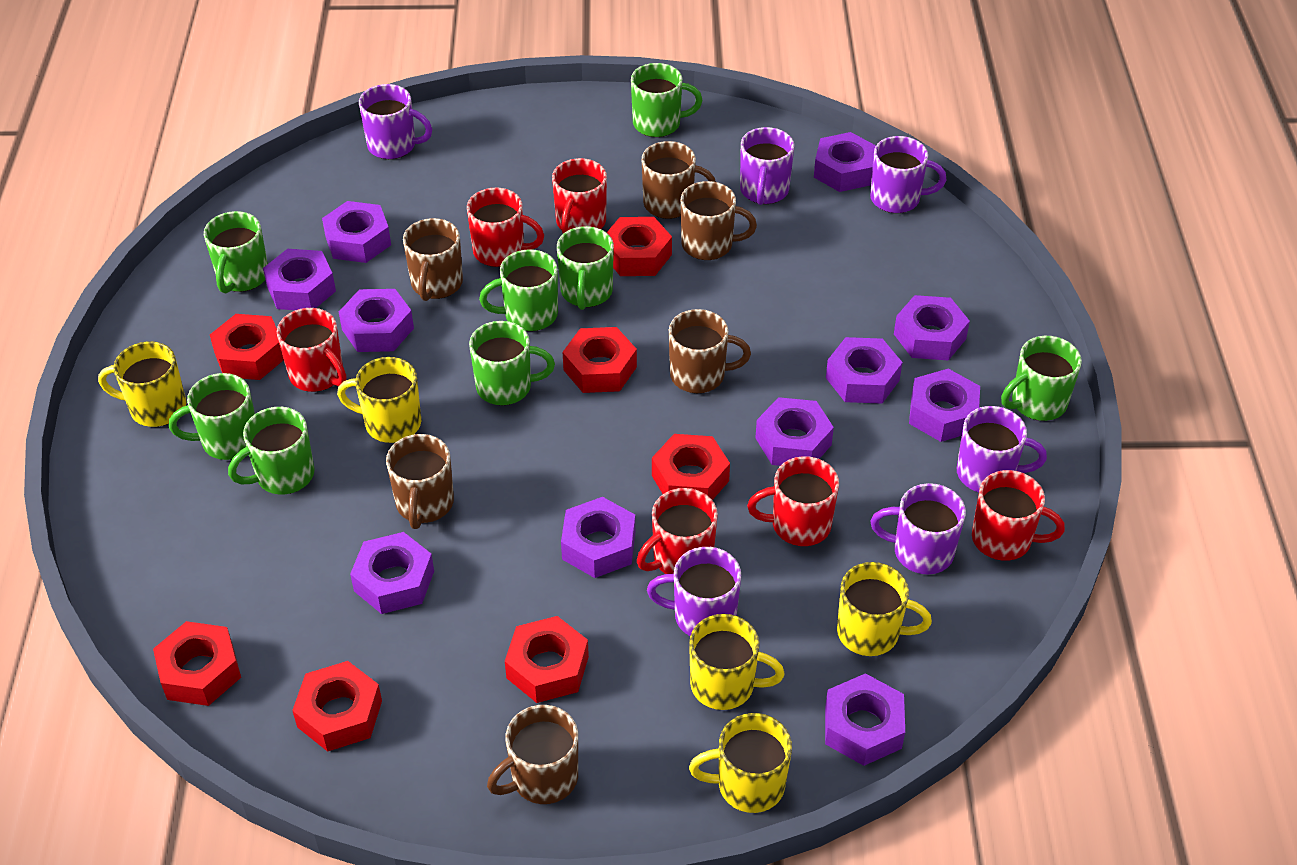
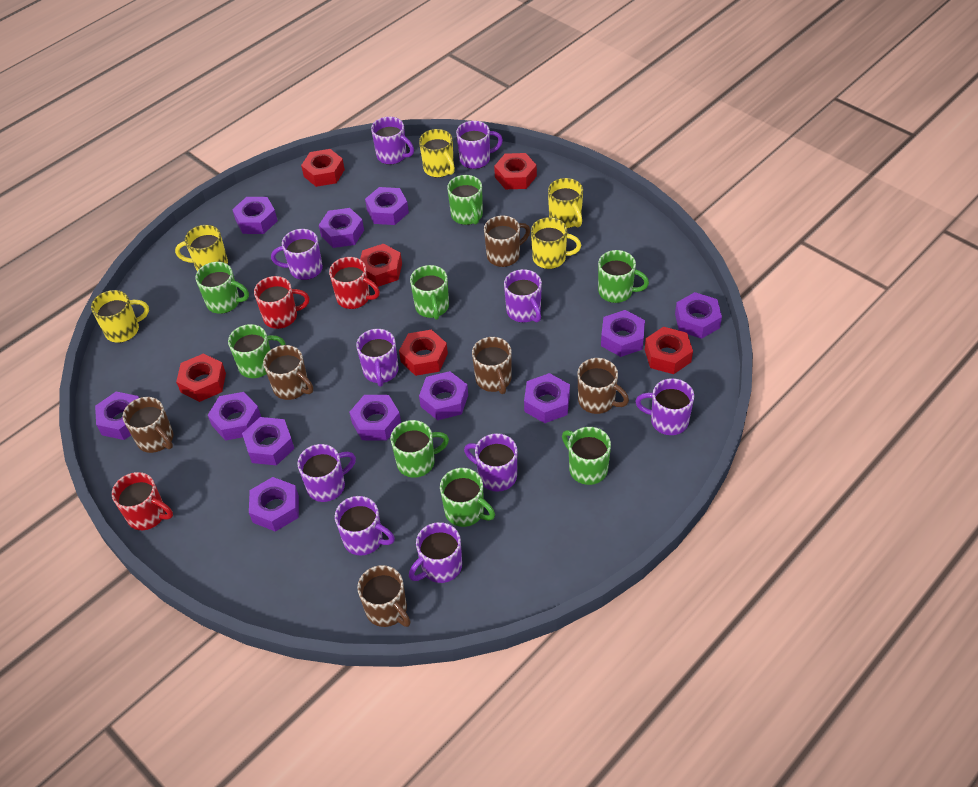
purple mug: [359,84,432,159] [647,547,741,636] [740,127,794,205] [870,136,946,213] [871,483,966,574] [957,406,1047,492] = 6 -> [271,229,323,280] [297,444,356,502] [335,496,395,555] [356,329,399,387] [371,117,414,165] [409,522,462,583] [456,121,503,169] [464,433,517,492] [504,269,542,323] [635,378,694,435] = 10
purple nut: [263,249,336,310] [322,201,391,263] [339,289,414,352] [350,532,434,614] [561,497,635,578] [755,397,834,466] [814,132,876,192] [825,673,905,766] [826,337,903,404] [894,295,970,361] [909,369,980,442] = 11 -> [95,392,139,440] [208,392,261,441] [232,197,278,234] [242,417,294,465] [249,477,299,532] [319,208,364,248] [349,395,401,441] [365,187,409,225] [419,371,468,420] [524,373,570,423] [601,310,645,357] [675,292,722,339] = 12
red mug: [277,308,346,392] [467,188,544,267] [552,158,607,234] [637,488,718,574] [747,456,839,546] [972,470,1065,561] = 6 -> [112,472,173,530] [254,276,309,329] [329,257,380,309] = 3
red nut: [153,621,241,706] [210,314,284,380] [292,661,382,752] [505,616,589,703] [563,327,637,393] [607,217,672,276] [652,434,730,500] = 7 -> [176,353,226,402] [301,149,345,187] [360,244,402,287] [399,329,448,376] [494,153,537,189] [645,327,693,374] = 6

